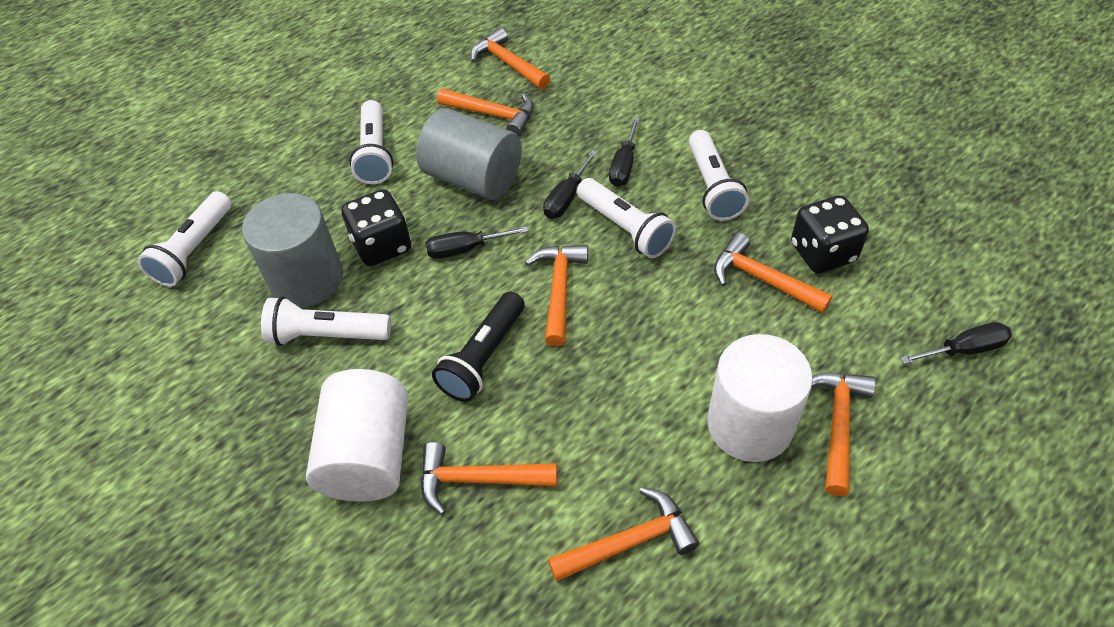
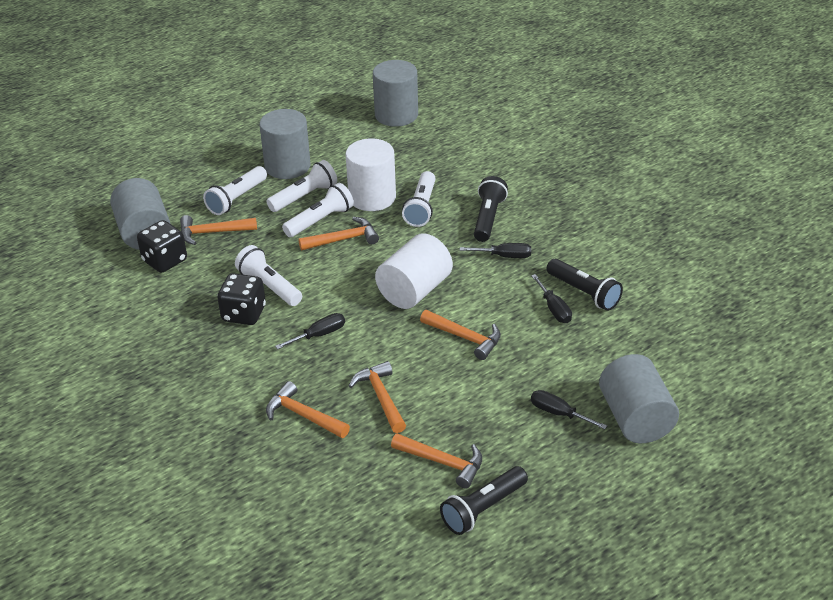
black flashlight: [432,292,525,402] = 1 -> [440,466,528,535] [474,176,508,242] [547,259,623,311] = 3
grey cylinder: [242,193,343,307] [416,108,522,200] = 2 -> [110,178,170,250] [259,109,310,179] [373,60,418,127] [599,354,679,443] = 4
orange hammer: [421,442,557,515] [437,88,534,137] [471,27,550,89] [525,245,588,346] [548,487,699,582] [714,233,833,313] [811,373,876,496] = 7 -> [180,215,257,245] [266,381,350,438] [298,217,379,251] [349,361,406,433] [391,433,482,488] [420,310,501,360] = 6

